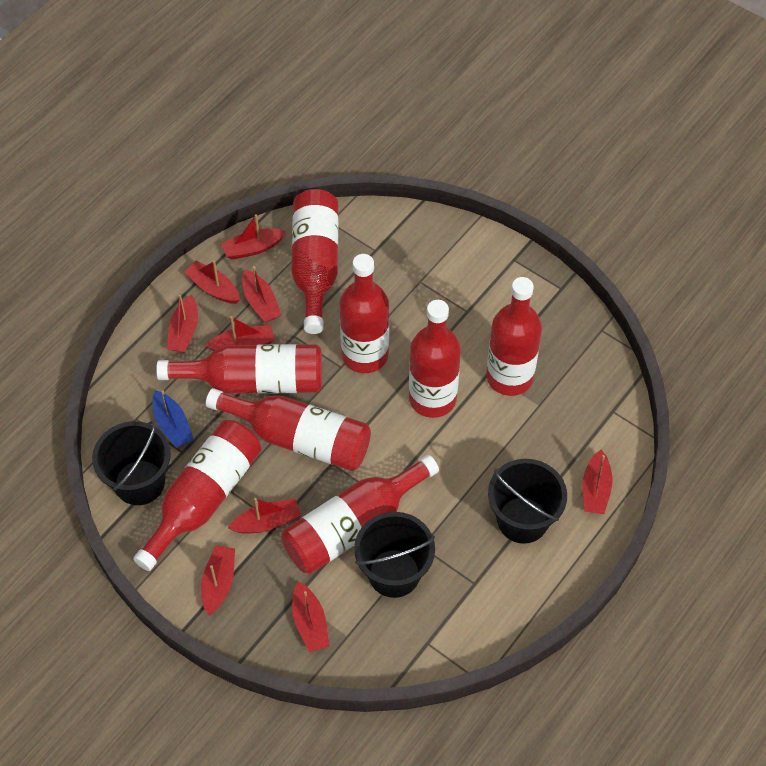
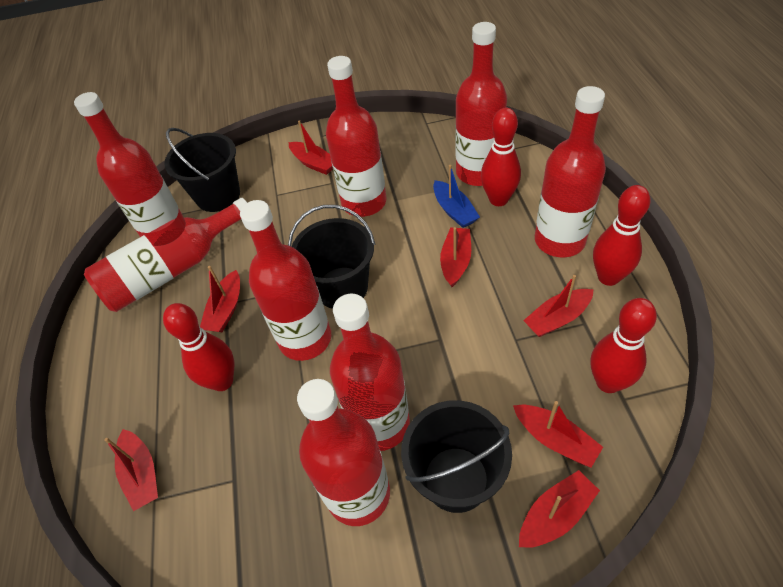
red boat: [167,295,198,352] [184,261,240,304] [201,545,235,616] [206,316,274,351] [221,214,286,259] [228,498,301,534] [242,266,281,322] [292,581,329,652] [583,450,613,514] = 9 -> [104,429,158,511] [200,266,240,332] [289,120,333,175] [440,227,471,287] [513,401,603,468] [519,470,600,548] [523,275,594,337] = 7
red bowling pin: none = 0 -> [163,303,234,391] [481,108,521,206] [590,298,657,393] [593,185,651,286] = 4

